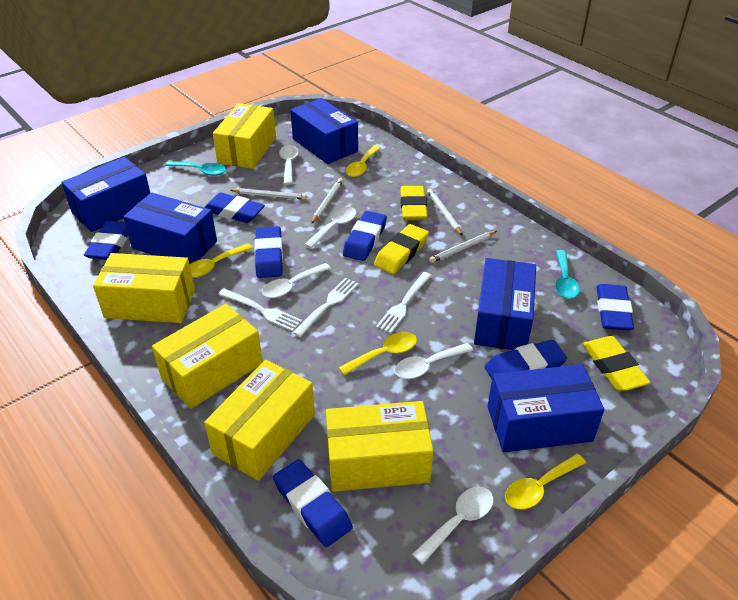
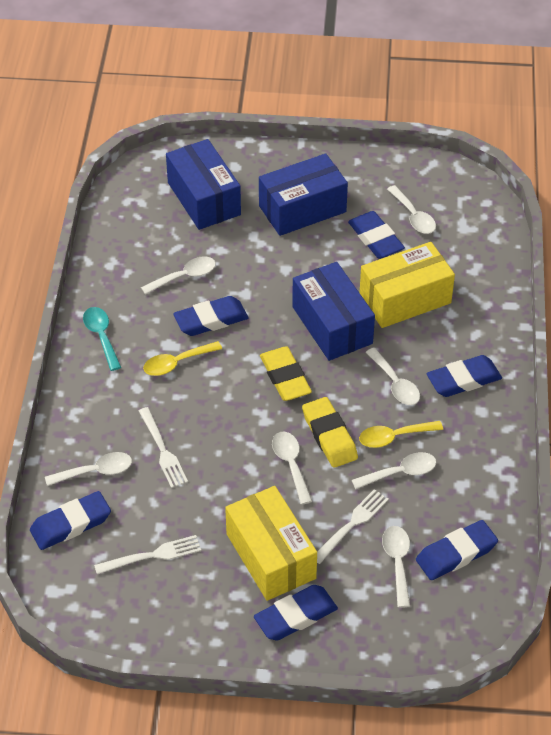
blue box: [61,157,150,232] [123,192,217,264] [290,98,358,164] [474,258,536,350] [487,364,604,452] = 5 -> [166,139,241,230] [259,153,348,236] [292,262,375,361] = 3
blue eraser: [84,221,128,260] [204,192,265,223] [254,226,283,278] [273,459,353,547] [343,211,387,261] [485,340,567,379] [597,284,634,331] = 7 -> [30,491,111,550] [173,296,248,336] [254,585,338,641] [348,211,405,259] [416,520,498,580] [427,355,502,397] = 6
turquoise spoon: [165,161,226,176] [555,250,580,299] = 2 -> [83,307,121,371] = 1
white pencil: [230,188,306,200] [311,178,343,224] [427,189,463,236] [429,231,497,263] = 4 -> none = 0
white spoon: [262,263,331,298] [279,145,299,185] [304,207,357,248] [395,343,473,379] [412,487,494,565] = 5 -> [45,452,132,486] [141,256,216,295] [272,432,312,505] [352,452,436,489] [366,348,420,405] [382,526,410,608] [387,185,436,234] = 7
yellow box: [93,253,195,323] [152,304,263,409] [204,360,315,481] [213,103,276,169] [326,401,433,492] = 5 -> [225,486,317,601] [360,242,455,328] = 2
yellow eraser: [374,224,429,274] [400,186,428,220] [582,336,651,391] = 3 -> [260,346,312,401] [302,397,358,468] = 2
yellow spoon: [190,243,253,278] [339,332,417,375] [345,146,380,177] [505,454,586,509] = 4 -> [143,341,222,376] [359,421,443,448] = 2

